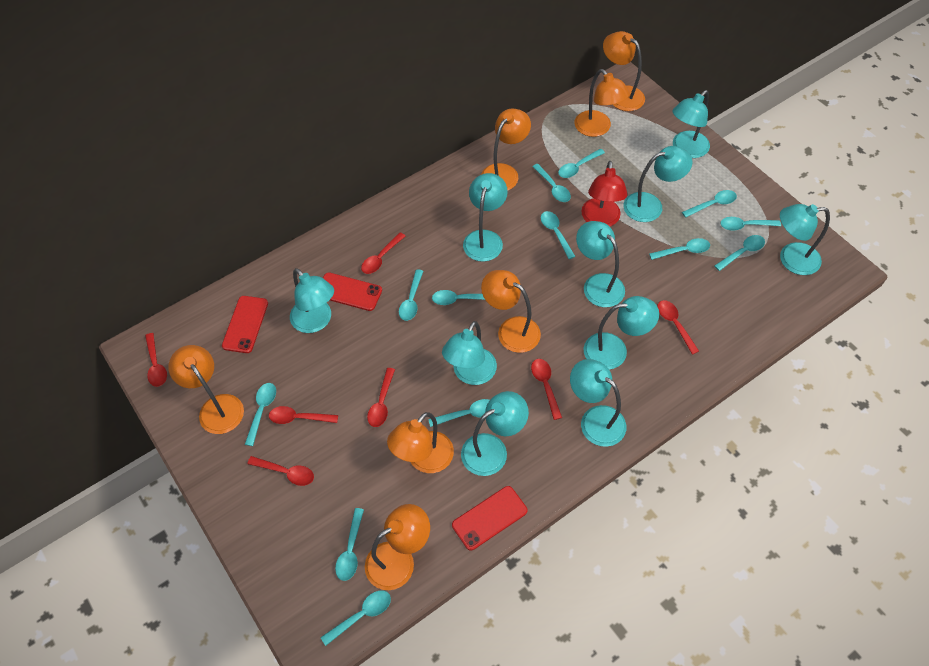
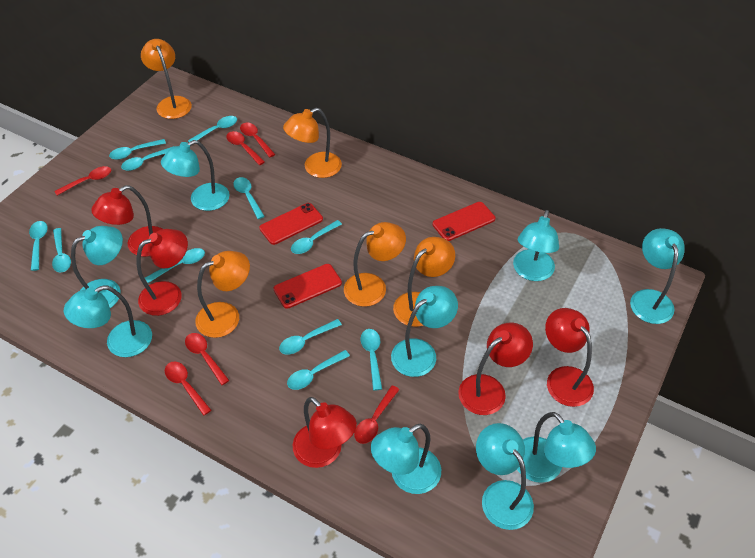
orange lamp: [169,345,244,434] [365,504,430,590] [387,412,454,473] [481,108,531,190] [481,270,541,353] [575,69,630,137] [603,31,645,111] = 7 -> [141,39,192,119] [195,251,250,338] [283,108,342,178] [344,222,406,307] [393,237,455,327] = 5
red lamp: [581,161,628,226] = 1 -> [91,185,162,257] [137,229,188,316] [293,397,357,468] [458,323,533,415] [545,308,594,407] = 5
red spoon: [145,333,167,387] [247,456,314,486] [269,406,338,424] [361,232,405,274] [367,368,395,427] [531,359,562,420] [657,300,699,355] = 7 -> [54,166,111,196] [165,362,211,416] [185,333,229,385] [226,131,265,165] [240,123,275,157] [354,385,399,444] = 6
turquoise lamp: [290,268,334,333] [442,321,497,385] [461,391,529,476] [463,173,508,262] [570,359,626,447] [576,221,625,307] [584,296,659,370] [623,146,693,222] [672,90,710,158] [780,204,830,275] = 10 -> [64,285,152,357] [71,226,123,308] [161,140,229,211] [371,424,441,494] [391,286,458,377] [476,423,534,530] [513,210,559,281] [517,412,596,483] [630,228,685,324] = 9
turquoise spoon: [245,383,276,446] [321,590,391,646] [335,508,364,581] [399,269,423,321] [428,399,489,427] [432,290,485,305] [532,164,571,202] [541,211,576,259] [558,149,605,178] [649,238,710,260] [682,190,737,218] [714,235,765,271] [720,217,781,231] = 13 -> [29,221,48,271] [52,228,71,272] [109,139,166,160] [121,146,174,171] [145,248,205,283] [188,116,237,142] [233,177,265,219] [279,319,342,355] [287,350,350,390] [291,220,342,254] [361,329,382,390] = 11

